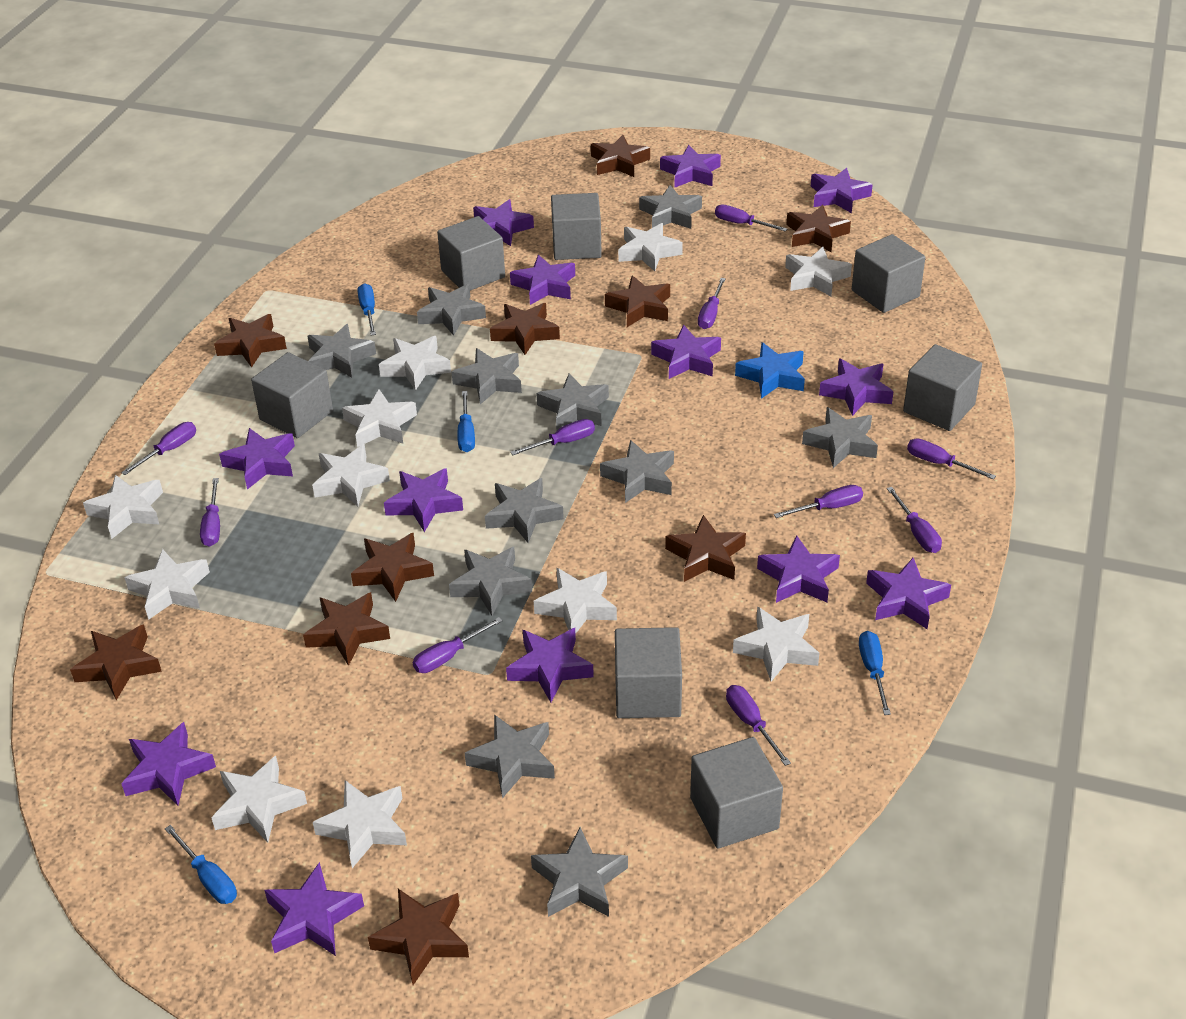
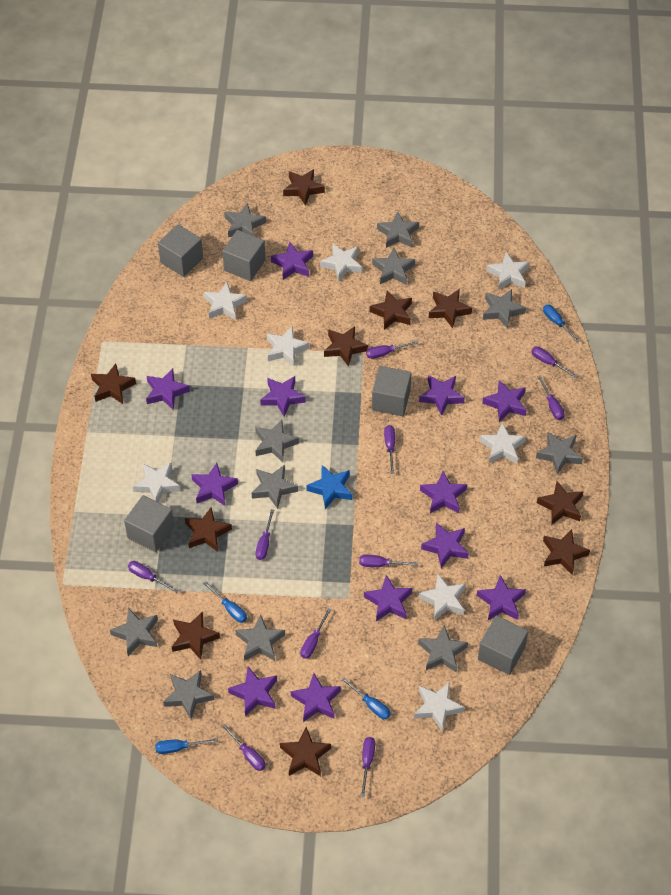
grey cube: [251,352,333,438] [437,216,505,290] [551,193,602,260] [615,627,682,718] [690,737,783,849] [852,234,925,313] [903,344,982,431] = 7 -> [124,495,174,552] [158,224,203,277] [222,230,266,281] [372,366,412,416] [478,615,528,675] = 5
purple star: [121,722,216,806] [219,428,295,489] [264,862,364,956] [384,468,463,532] [473,199,534,246] [506,628,594,702] [510,255,575,305] [651,325,721,379] [660,145,721,187] [757,535,840,603] [811,168,873,213] [819,359,894,416] [866,558,951,629] = 13 -> [146,368,190,410] [191,463,238,506] [228,667,277,717] [260,376,306,417] [271,242,313,280] [291,673,341,722] [364,575,412,621] [419,375,465,416] [420,471,467,513] [421,523,469,568] [477,575,526,620] [482,380,527,422] = 12
white star: [83,475,163,539] [124,549,210,620] [211,756,307,843] [312,444,390,507] [313,780,407,868] [342,389,417,447] [379,336,451,391] [534,568,617,634] [618,223,683,271] [733,606,819,682] [785,247,852,296] = 11 -> [133,463,180,502] [204,282,247,320] [267,327,310,366] [320,244,362,282] [414,682,465,731] [418,574,466,620] [479,422,526,464] [487,252,530,290] = 8

